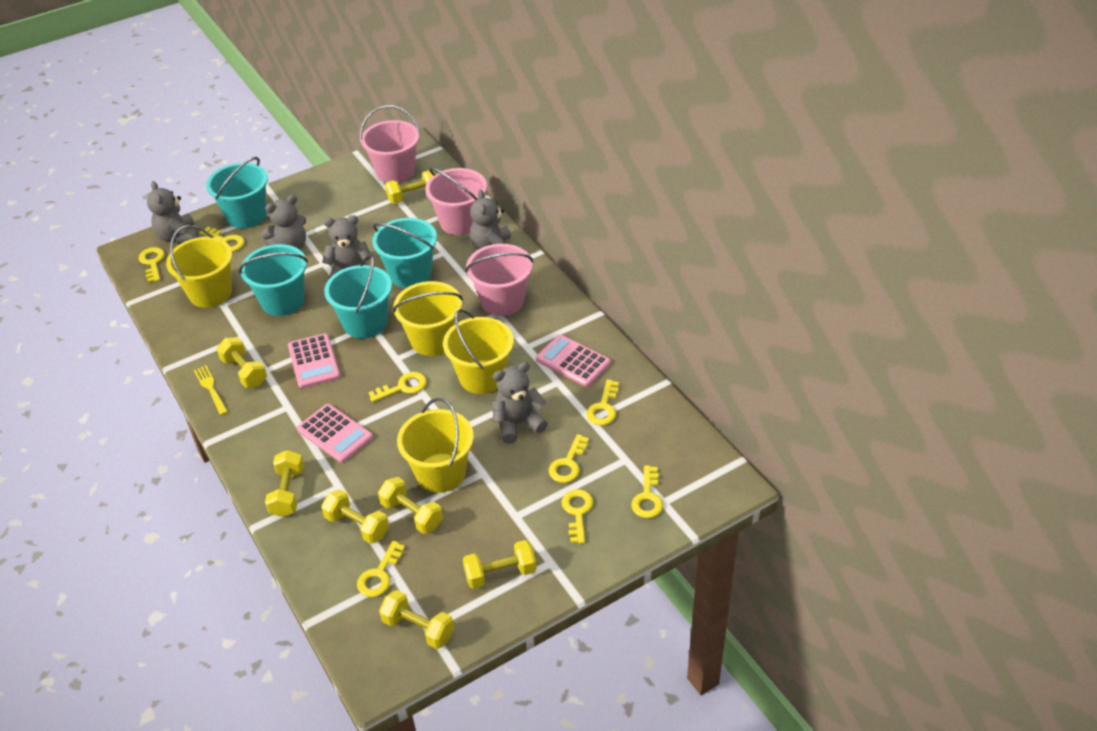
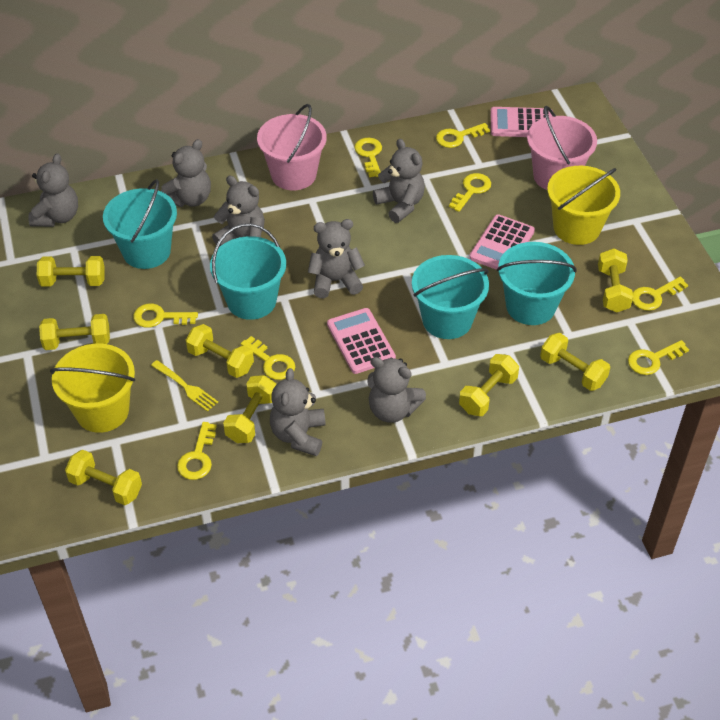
grey teddy bear: [147,181,199,244] [261,195,306,250] [322,215,371,280] [470,190,511,250] [493,362,548,444] = 5 -> [29,153,78,227] [161,139,211,207] [212,176,265,247] [270,368,326,456] [308,219,365,298] [367,357,426,423] [373,139,425,223] = 7
pink bucket: [360,105,421,183] [425,167,487,235] [465,244,533,316] = 3 -> [257,104,327,190] [527,106,597,190] = 2
yellow bucket: [166,225,233,308] [393,281,463,356] [397,398,474,493] [443,309,514,394] = 4 -> [50,344,135,433] [547,166,620,245] = 2
yellow dumbbell: [216,337,267,388] [265,450,304,517] [321,489,389,544] [378,477,443,534] [379,590,454,649] [385,170,436,204] [463,540,536,589] = 7 -> [37,256,105,287] [39,314,110,350] [65,450,142,505] [186,324,254,378] [223,375,276,443] [459,354,519,416] [540,333,610,391] [598,248,633,312] = 8

